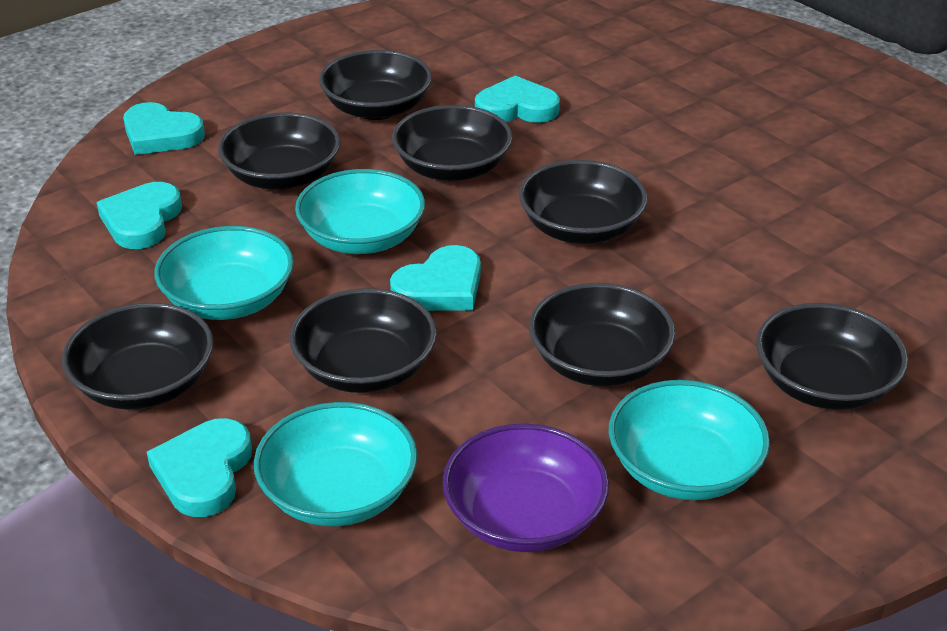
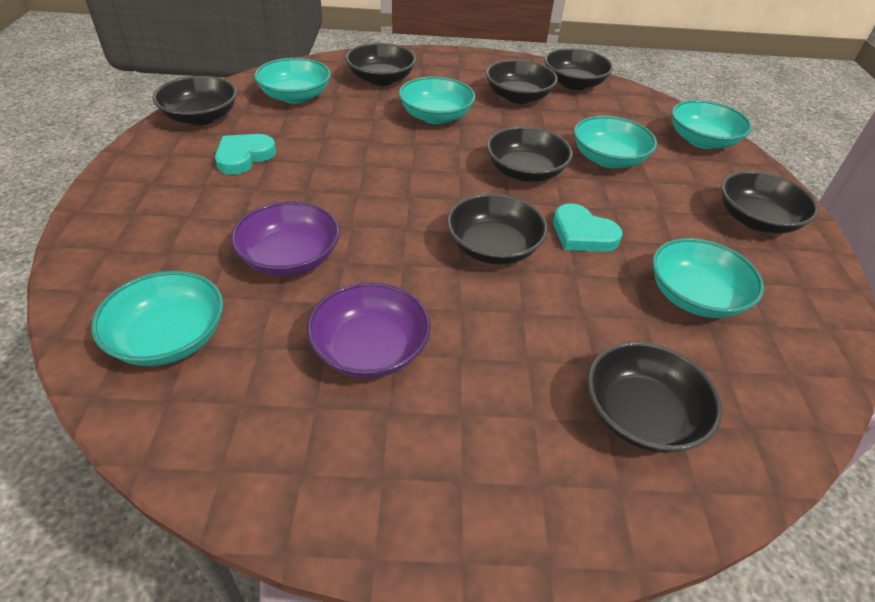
purple bowl: [442,424,609,552] = 1 -> [231,201,340,276] [307,282,431,378] = 2
turquoise bowl: [155,226,294,320] [254,402,418,527] [295,169,425,254] [609,380,770,500] = 4 -> [91,271,224,366] [254,58,331,104] [399,76,475,124] [574,116,657,168] [652,238,764,318] [671,100,752,149] = 6
turquoise heart: [97,182,182,249] [123,102,205,155] [147,418,252,517] [390,245,481,311] [475,76,560,123] = 5 -> [215,134,276,175] [553,203,623,252] = 2

